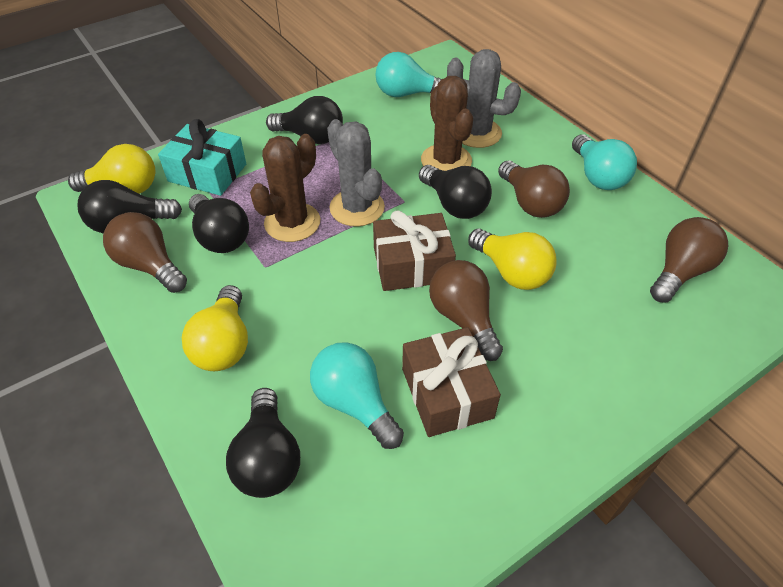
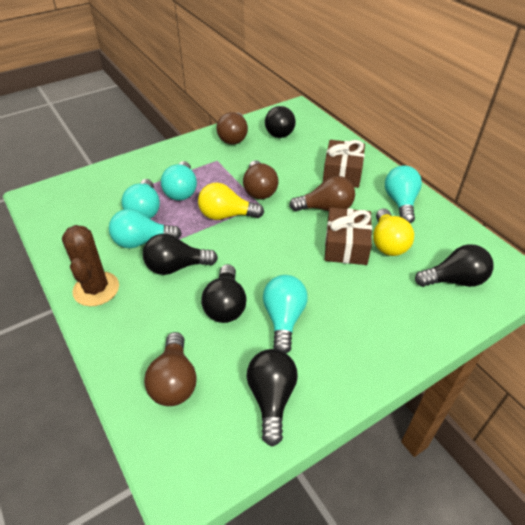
brown cactus: [250,134,320,242] [421,76,473,171] = 2 -> [62,225,119,306] = 1
grey cactus: [327,119,385,227] [447,49,521,148] = 2 -> none = 0
turquoise gift: [158,119,246,196] = 1 -> none = 0
turquoise light bulb: [310,342,404,449] [375,52,442,97] [572,135,637,190] = 3 -> [109,209,182,248] [121,179,160,219] [161,161,197,201] [263,275,308,354] [385,166,422,223] = 5
yellow light bulb: [68,144,155,194] [182,285,248,371] [468,229,557,290] = 3 -> [198,183,264,220] [373,208,414,256] = 2

